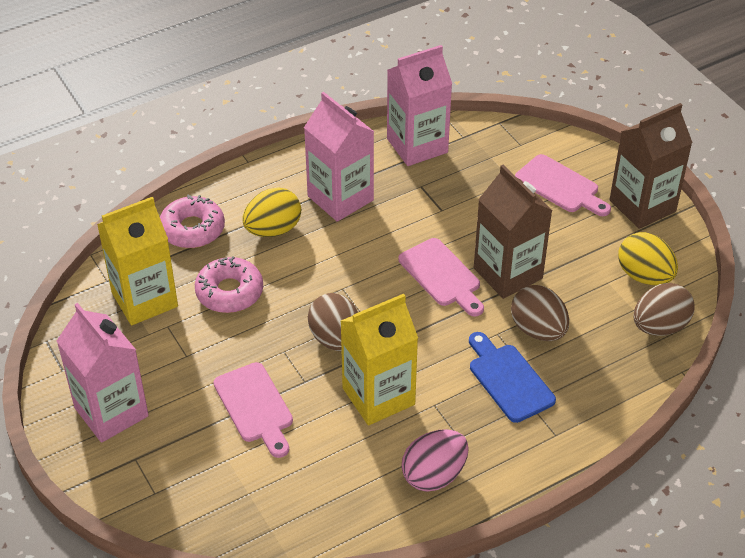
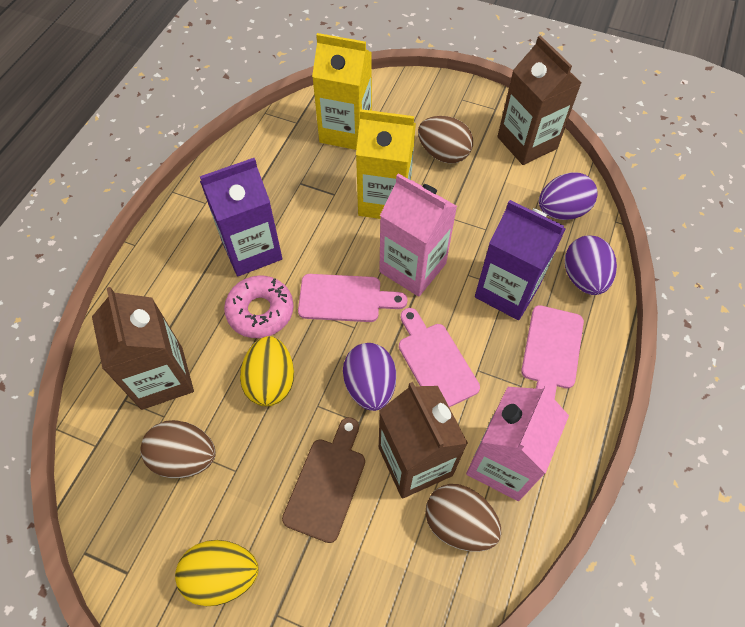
blue cutting board: [469,332,556,423] = 1 -> none = 0
brown carton: [474,165,553,299] [609,103,693,229] = 2 -> [92,287,194,410] [379,382,468,499] [497,35,581,165] = 3
brown cutting board: none = 0 -> [282,417,365,543] = 1
pink carton: [57,303,149,443] [304,92,374,222] [387,45,452,166] = 3 -> [379,173,457,297] [466,385,569,501] = 2
pink donut: [160,195,225,248] [195,256,263,313] = 2 -> [224,275,294,338] = 1
pink egg: [401,429,469,492] = 1 -> none = 0
purple carton: none = 0 -> [200,158,282,276] [475,200,565,320] = 2
purple egg: none = 0 -> [343,343,396,411] [539,172,598,220] [565,235,617,295] = 3

